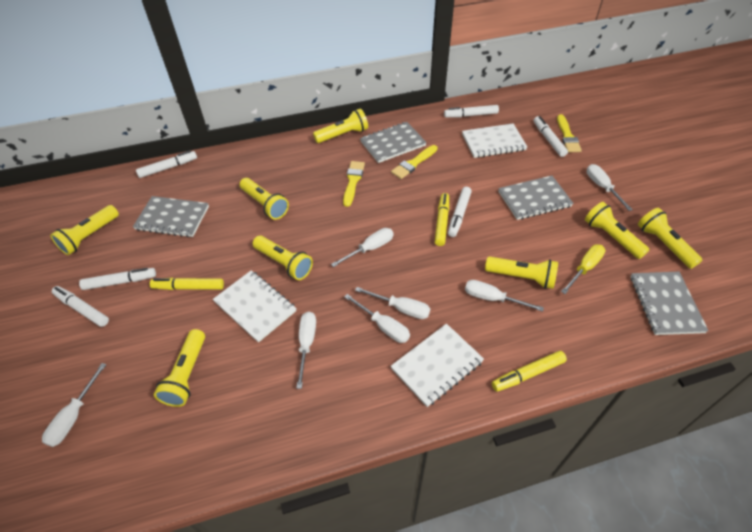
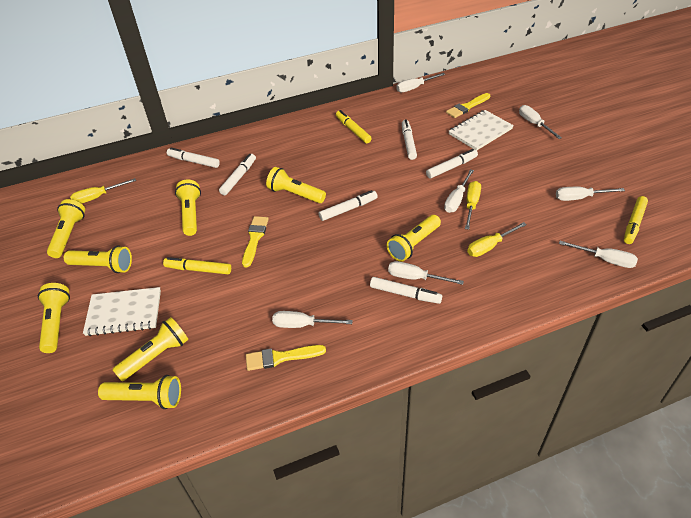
grey notebook: [133,196,209,237] [360,122,427,163] [498,176,574,220] [630,272,709,335] = 4 -> none = 0
white notebook: [213,270,296,343] [391,324,484,407] [462,123,527,158] = 3 -> [83,287,161,336] [449,110,514,151] = 2
yellow screwdriver: [561,244,605,294] = 1 -> [70,178,136,204] [465,181,481,230] [467,222,527,257] = 3

